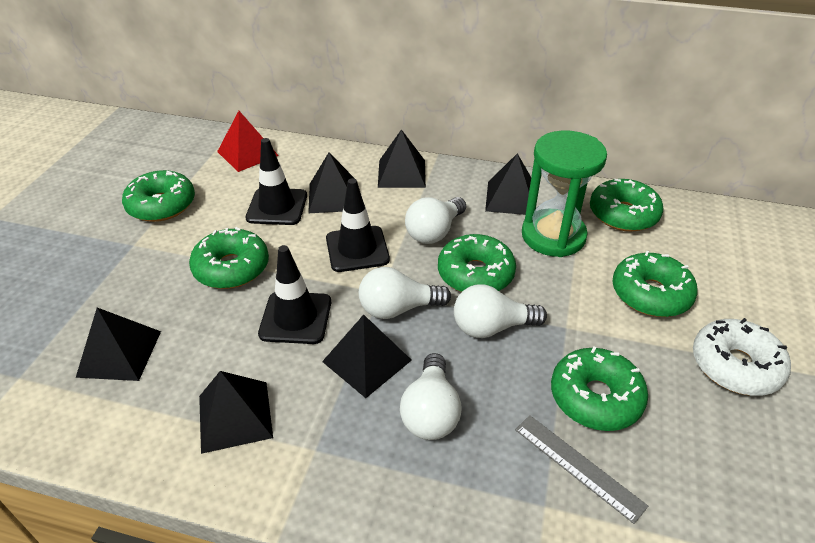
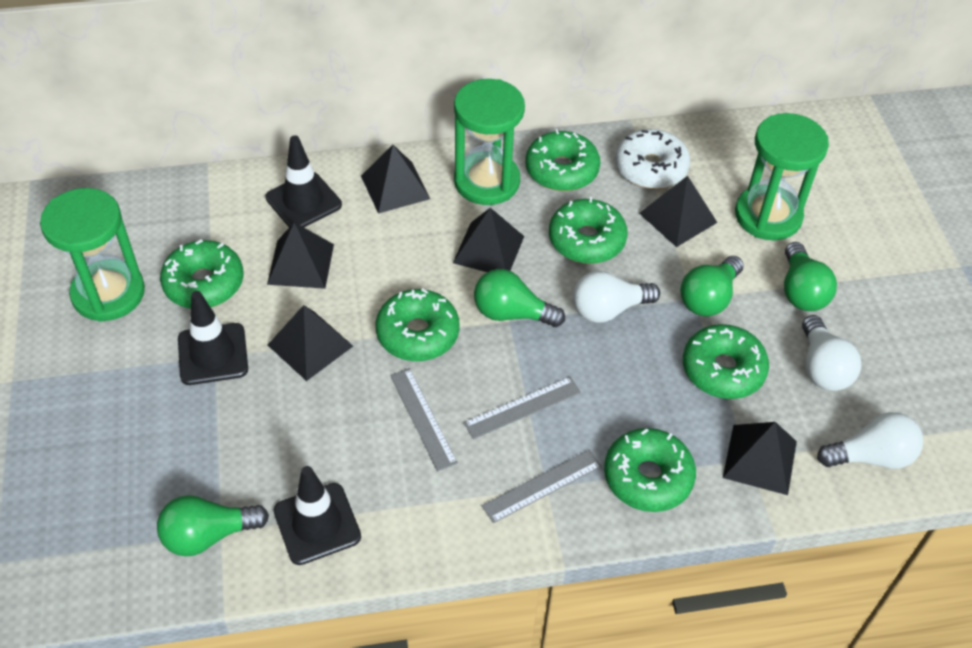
green hourglass: [522,130,607,257] = 1 -> [40,188,145,322] [454,79,525,205] [735,113,829,240] = 3
green light bulb: none = 0 -> [157,495,269,556] [474,269,565,327] [680,256,744,316] [784,242,837,311] = 4
grey ruler: [515,415,648,524] = 1 -> [390,368,458,471] [464,377,581,439] [482,450,602,524] = 3
red pyramid: [217,111,279,172] = 1 -> none = 0
white light bulb: [359,267,451,319] [400,353,462,440] [405,197,466,244] [454,284,547,338] = 4 -> [573,271,660,323] [802,315,861,391] [817,412,923,469] = 3

